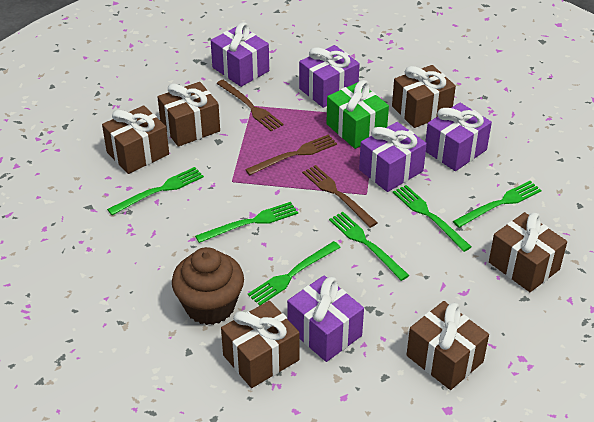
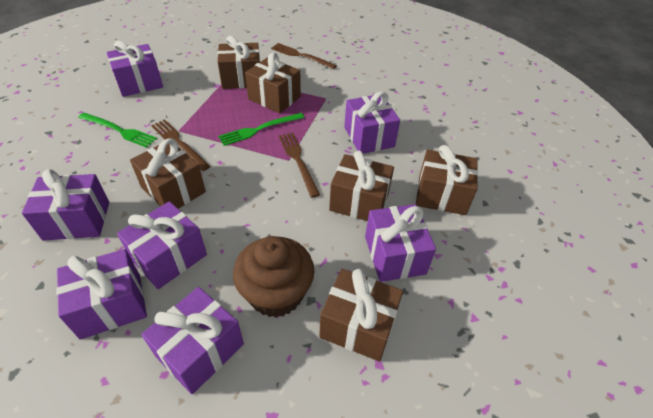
green fork: [107,167,204,215] [195,202,298,243] [248,241,341,306] [329,212,409,281] [393,185,471,252] [453,181,542,228] = 6 -> [78,113,157,148] [219,113,305,146] = 2
green gift: [326,80,389,149] = 1 -> none = 0
purple gift: [211,22,269,87] [287,276,364,362] [299,45,360,108] [359,122,427,192] [425,103,492,171] = 5 -> [22,169,109,241] [56,249,147,339] [106,41,163,97] [117,201,207,289] [141,287,244,394] [344,91,400,154] [365,204,436,282] = 7

